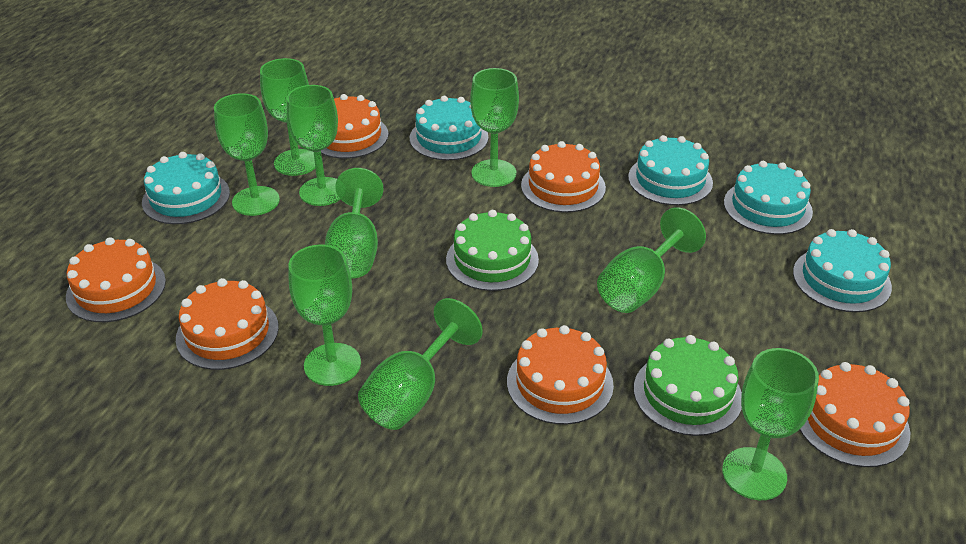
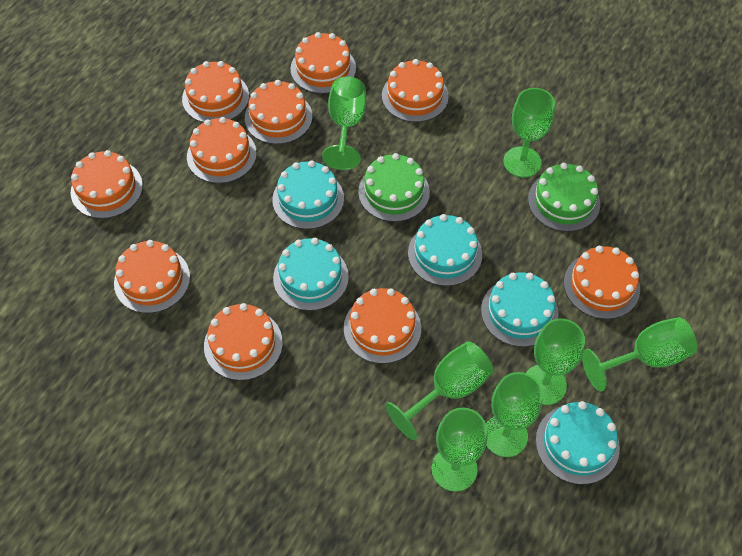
green goblet: [214,93,280,216] [260,58,315,176] [287,85,341,206] [289,245,361,386] [325,168,384,278] [358,298,483,430] [470,68,519,187] [597,207,706,313] [722,348,819,500] = 9 -> [322,76,366,170] [385,341,493,440] [431,407,487,492] [486,372,543,457] [503,88,555,178] [526,318,585,405] [582,317,697,391] = 7
orange cake: [66,237,166,322] [176,278,279,370] [321,94,389,159] [507,325,614,425] [521,141,606,213] [800,362,910,467] = 6 -> [71,150,143,219] [114,240,190,313] [182,61,249,123] [187,117,257,183] [204,303,283,380] [245,80,312,144] [291,32,356,94] [344,288,421,364] [382,59,449,122] [564,246,640,319] = 10

